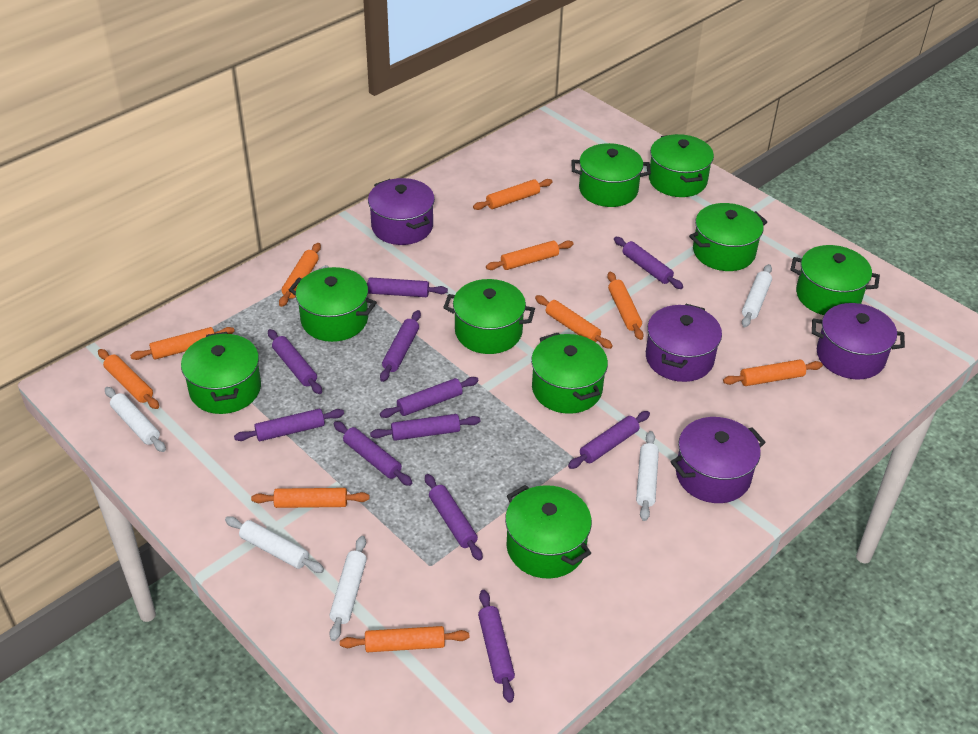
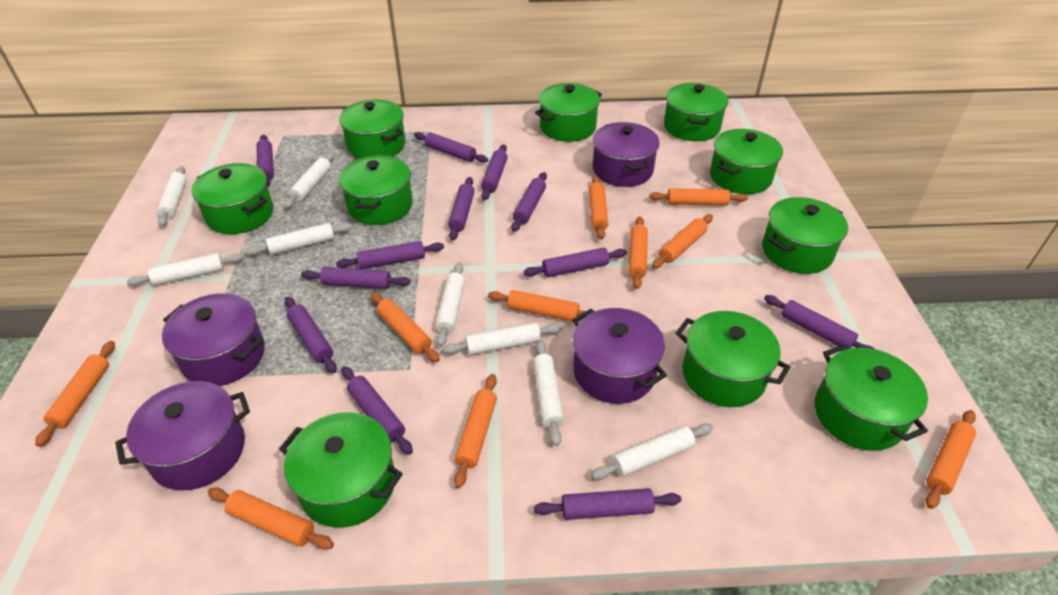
green pot: [181,332,261,414] [289,267,377,342] [443,279,535,354] [505,485,592,579] [531,333,608,414] [572,143,651,207] [649,134,714,197] [689,203,767,271] [790,245,880,315] = 9 -> [191,163,273,234] [279,412,403,528] [339,100,406,159] [339,155,413,225] [535,83,602,142] [664,83,728,141] [676,311,791,407] [710,129,783,194] [762,197,848,274] [815,345,928,451] = 10
purple rolling pin: [234,409,344,441] [268,329,322,394] [334,421,412,486] [367,277,448,297] [370,414,480,441] [380,310,421,382] [380,377,479,418] [425,474,483,561] [478,590,515,703] [568,411,650,469] [614,237,683,289] = 11 -> [256,135,274,187] [285,297,337,373] [301,267,411,289] [336,241,444,269] [341,366,413,455] [414,132,488,163] [448,177,475,240] [481,144,508,200] [511,172,547,232] [523,248,627,277] [534,488,681,520] [764,295,875,349] = 12
white rolling pin: [105,387,166,452] [225,516,324,573] [329,536,367,641] [636,431,659,521] [742,264,772,327] = 5 -> [127,253,244,286] [157,166,187,227] [246,223,353,255] [284,152,335,208] [435,262,465,347] [443,322,562,355] [533,340,564,446] [591,423,713,480] = 8

